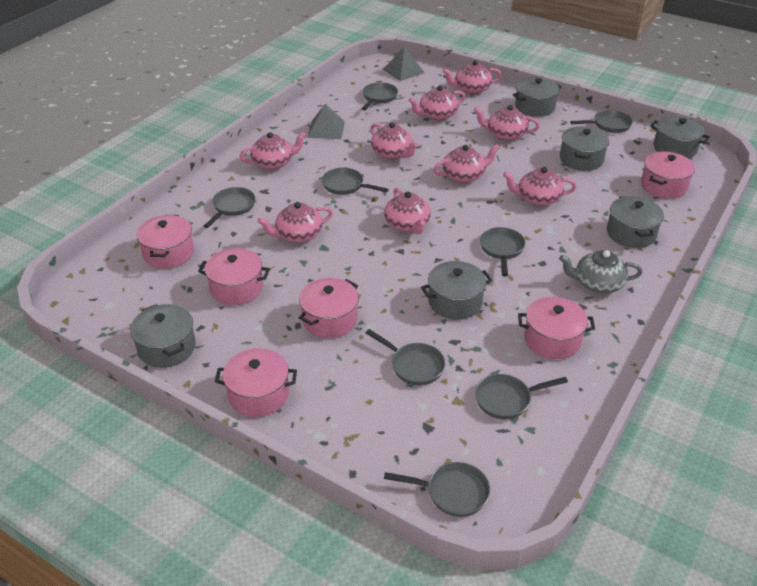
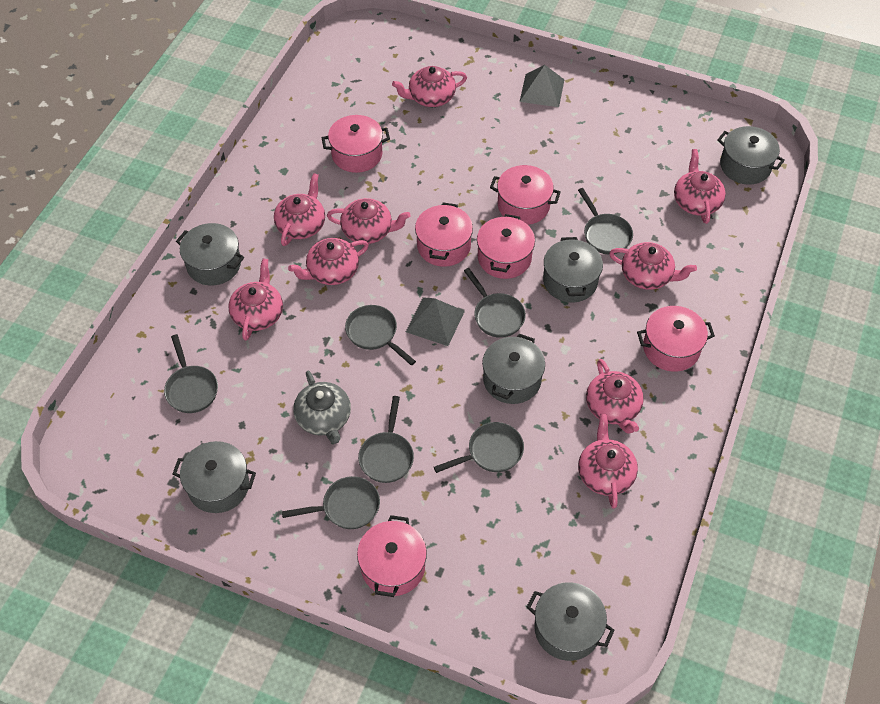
grey pan: [204,187,255,228] [322,168,389,195] [362,82,398,110] [366,329,445,385] [384,462,490,517] [475,374,568,419] [480,227,526,276] [570,110,633,133] = 8 -> [164,334,218,413] [282,476,380,529] [345,305,416,366] [358,396,414,483] [434,422,524,473] [464,268,526,338] [578,188,633,254] = 7

